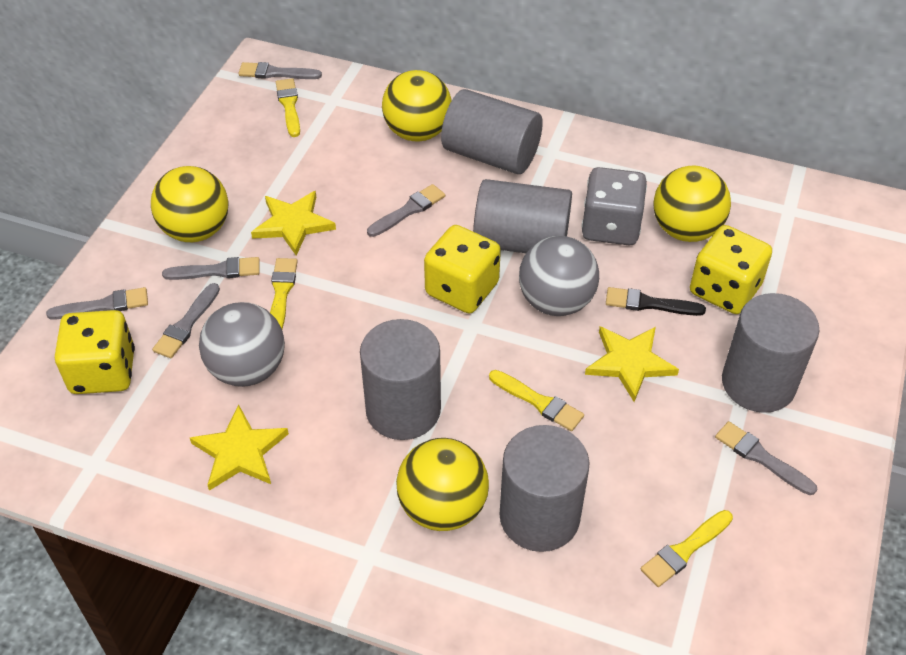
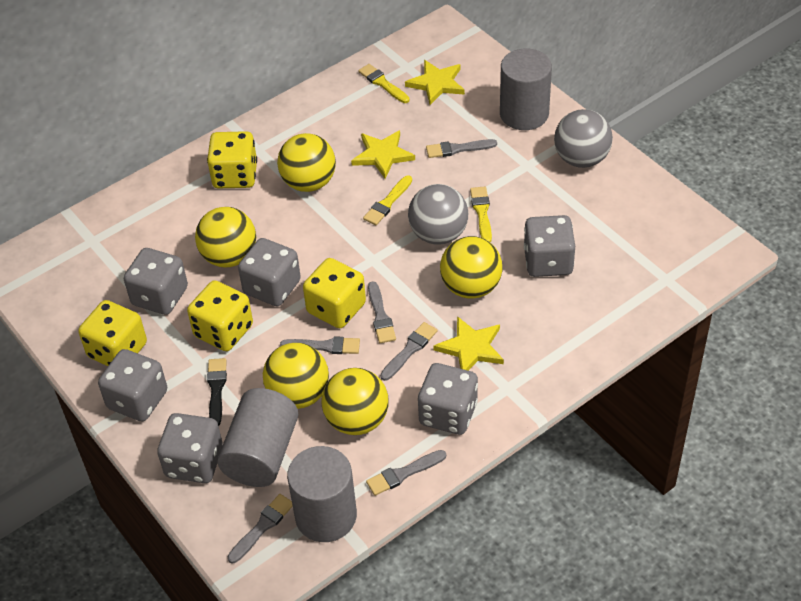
grey cylinder: [360,319,441,440] [441,89,543,174] [473,179,572,253] [499,425,590,552] [722,293,819,413] = 5 -> [217,388,299,487] [287,446,357,542] [500,49,552,130] = 3
grey dice: [582,167,647,245] = 1 -> [98,349,167,421] [124,248,188,315] [157,413,223,483] [238,238,301,306] [418,363,478,435] [524,215,575,277] = 6
yellow ball: [151,166,229,242] [382,70,452,141] [396,438,489,531] [653,166,731,242] = 4 -> [195,207,256,268] [263,343,329,409] [277,133,336,192] [321,368,389,435] [440,236,502,299] = 5
yellow brush: [270,258,298,329] [276,78,300,137] [489,370,584,431] [641,510,733,587] = 4 -> [358,64,410,103] [363,175,412,225] [470,187,492,242] = 3
yellow dice: [55,310,135,394] [424,225,501,313] [690,225,772,314] = 3 -> [78,300,147,366] [187,280,253,351] [207,131,257,188] [303,258,366,328] = 4

